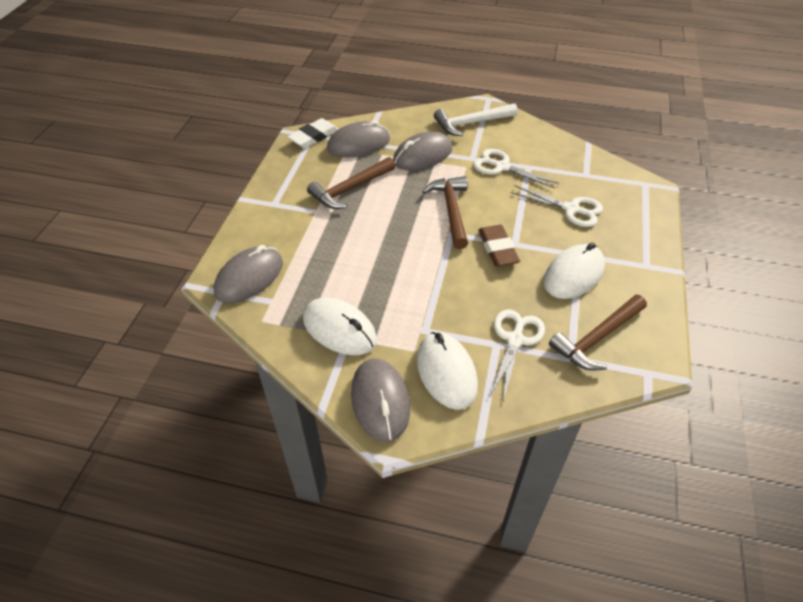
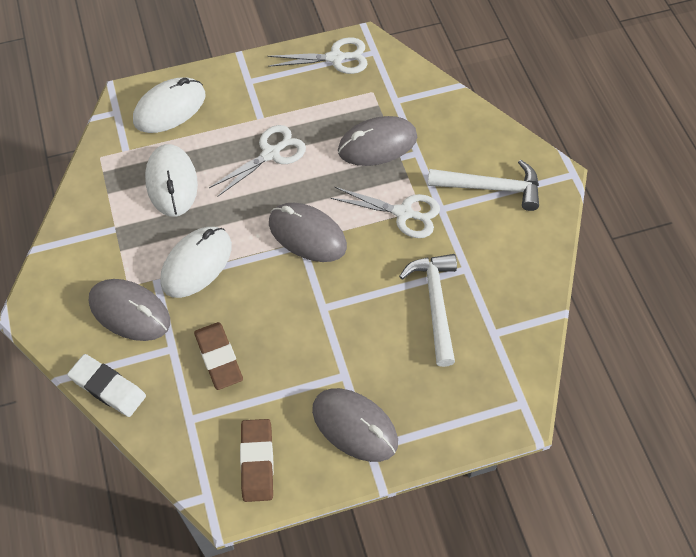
brown eraser: [478,225,520,267] = 1 -> [194,322,243,390] [240,419,274,502] = 2
brown hammer: [307,157,395,209] [422,176,468,249] [549,295,647,371] = 3 -> none = 0
white hammer: [434,103,518,136] = 1 -> [399,254,457,367] [428,160,539,211] = 2

